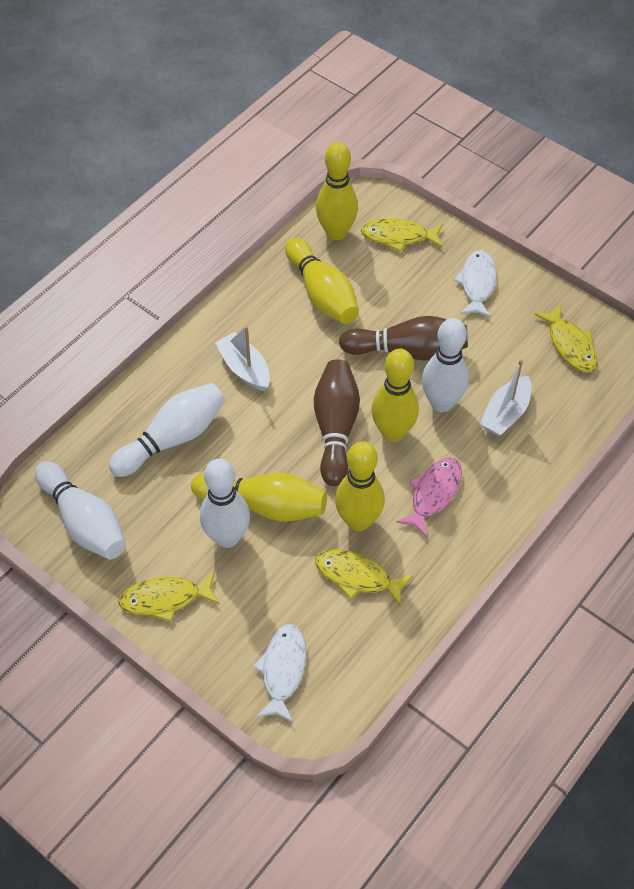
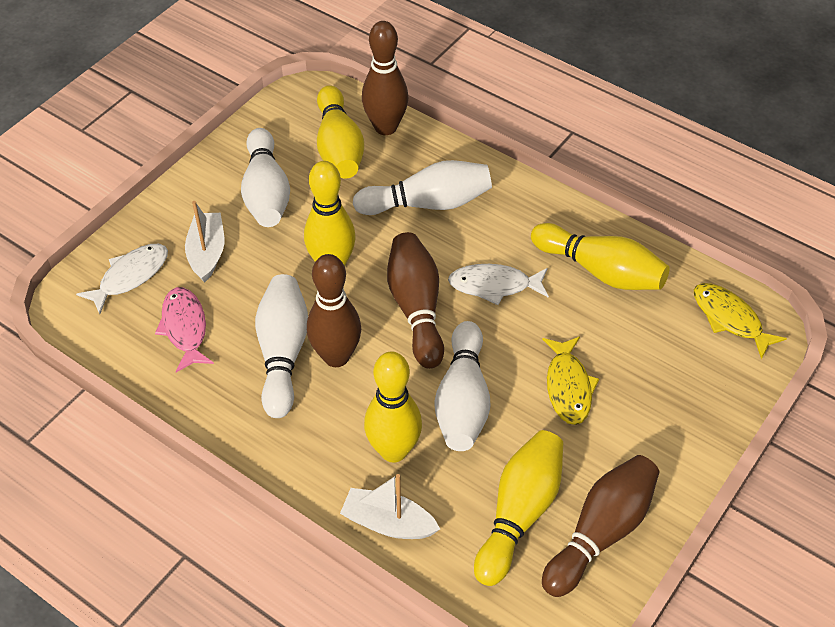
brown bowling pin: [314,359,360,486] [339,316,468,361] = 2 -> [307,254,361,367] [362,21,408,135] [387,232,444,369] [542,455,659,597] = 4
yellow fish: [118,571,219,622] [315,549,413,607] [361,219,443,252] [534,304,597,372] = 4 -> [542,337,599,425] [694,283,787,360] = 2

